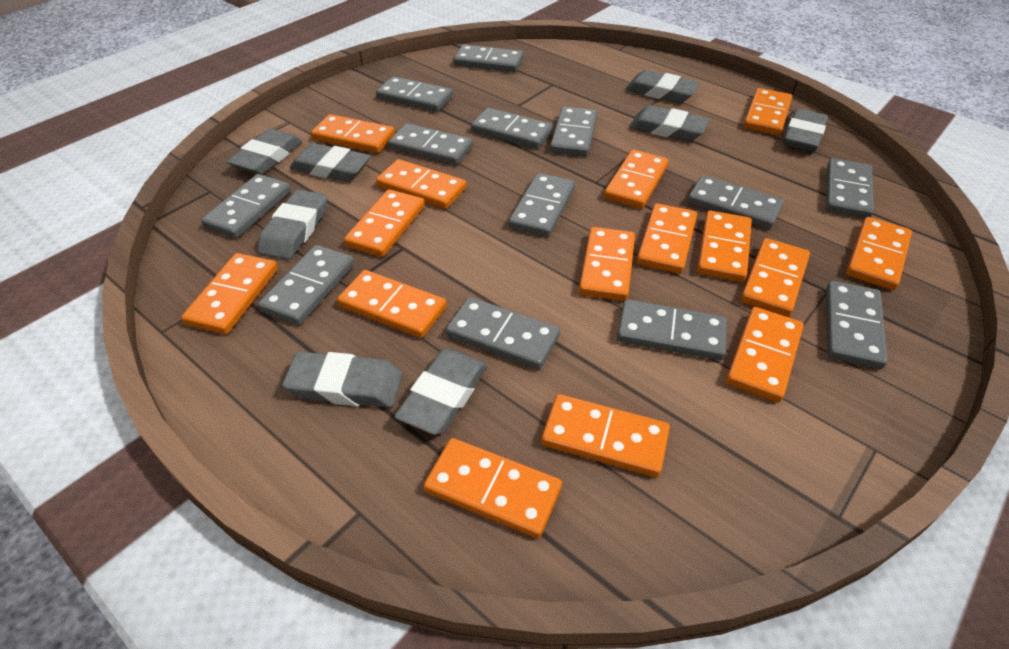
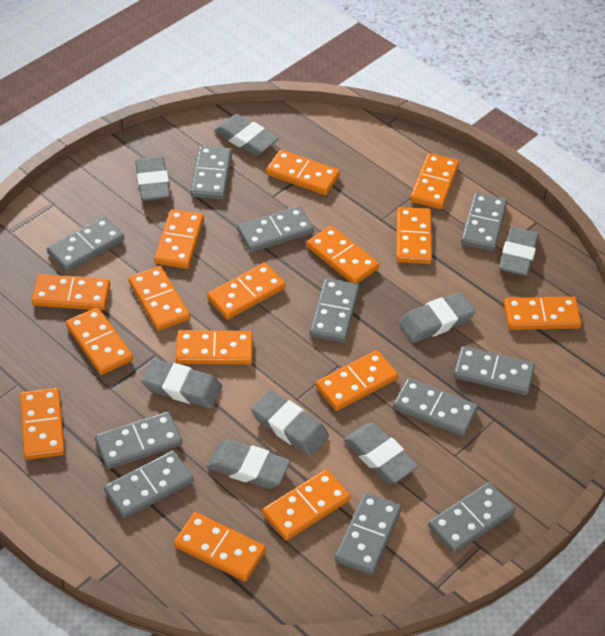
grey domino: [201,174,291,238] [258,245,354,325] [376,76,453,112] [388,123,473,165] [446,297,560,370] [454,44,524,72] [471,108,553,149] [509,173,575,237] [550,106,598,156] [617,299,727,360] [688,175,784,229] [826,158,874,218] [826,281,888,369] = 13 -> [47,216,124,272] [95,412,182,469] [104,451,194,519] [190,146,232,199] [237,206,314,252] [310,278,359,342] [335,492,401,575] [393,378,478,436] [428,482,515,553] [454,346,535,395] [461,193,507,251] = 11

